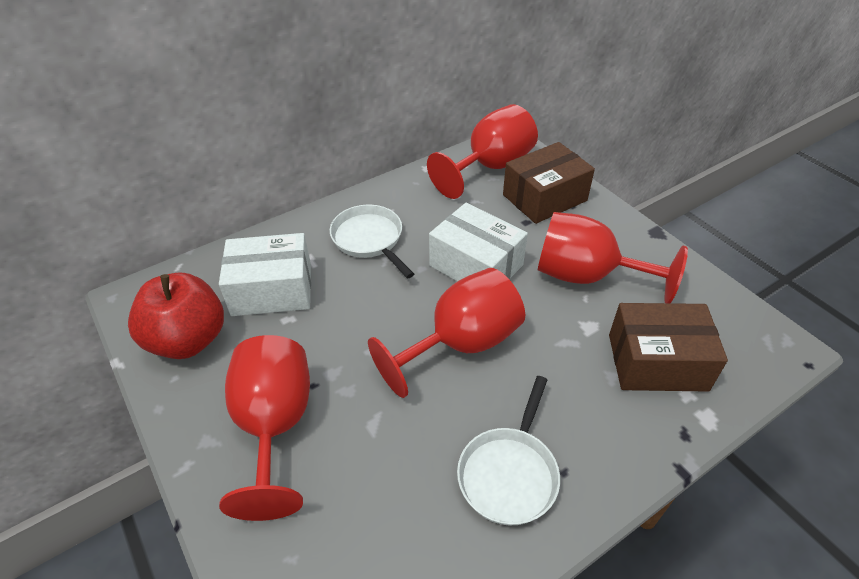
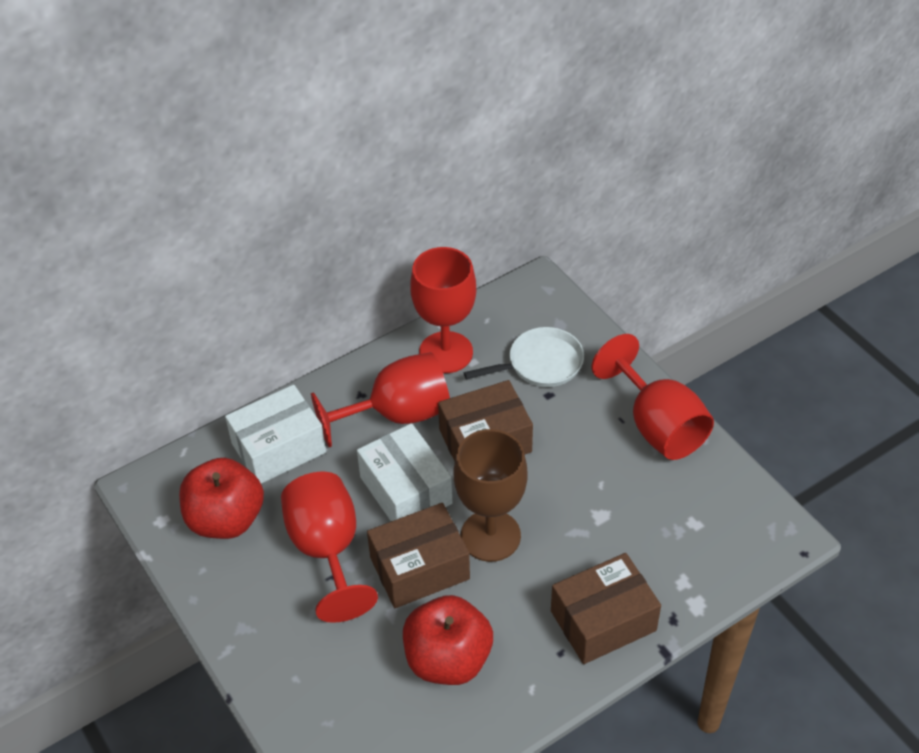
brown box: [503,142,595,224] [609,303,728,392] = 2 -> [367,503,470,608] [438,380,533,461] [551,553,661,664] = 3
brown goblet: none = 0 -> [454,429,528,562] = 1
red apple: [128,272,224,359] = 1 -> [179,458,264,539] [403,595,493,685] = 2
white pan: [330,205,414,278] [457,376,560,525] = 2 -> [464,327,584,387] = 1

